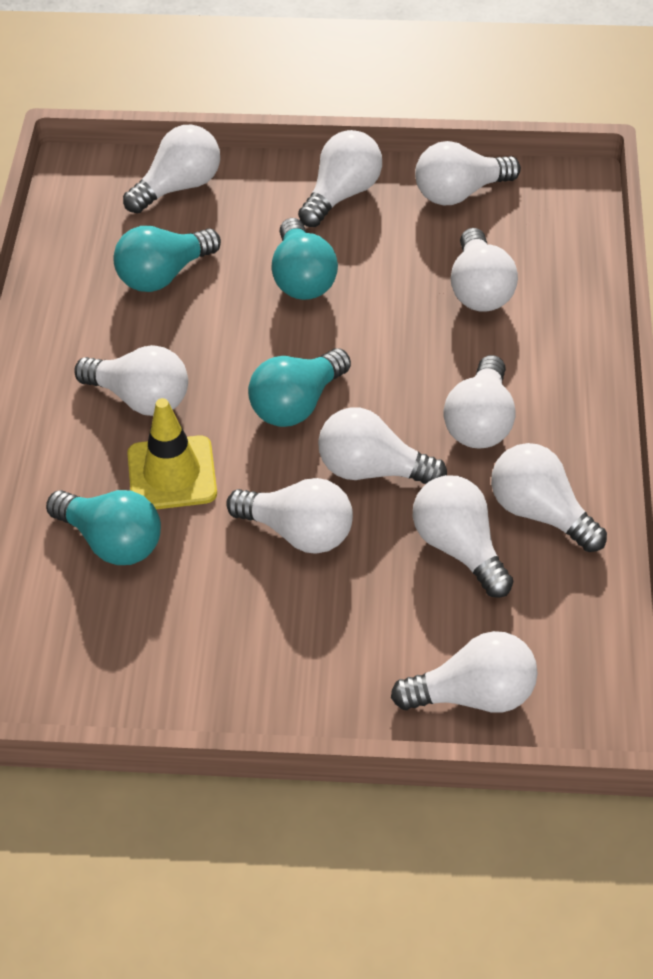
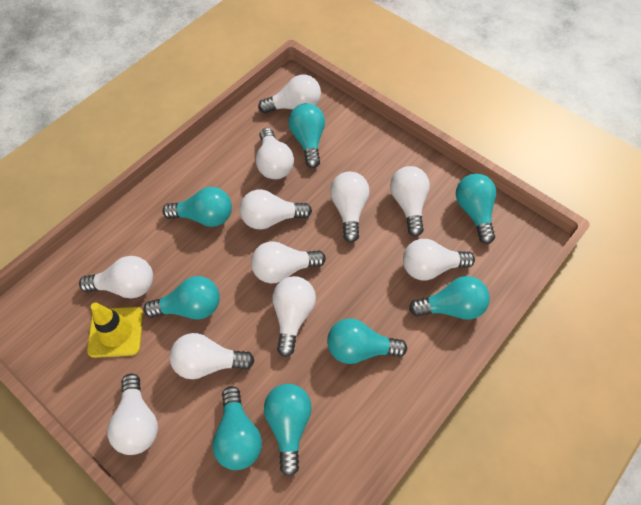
turquoise light bulb: [46,490,161,565] [113,226,221,292] [248,348,351,427] [271,218,338,300] = 4 -> [143,276,220,319] [162,187,232,227] [212,386,262,470] [264,384,312,477] [288,103,325,168] [327,318,407,364] [409,276,490,320] [456,174,496,244] = 8

